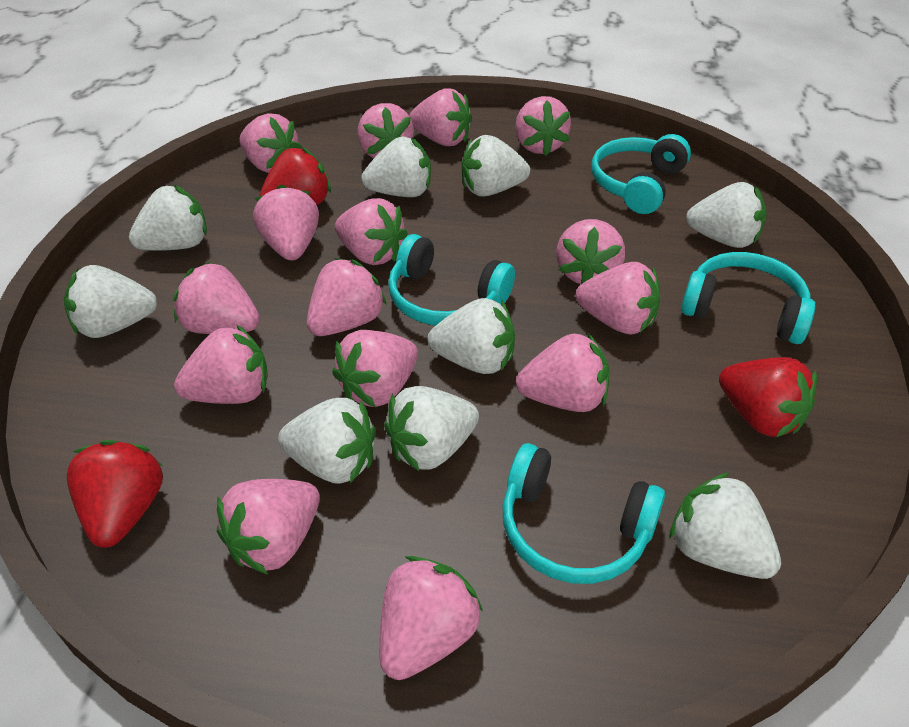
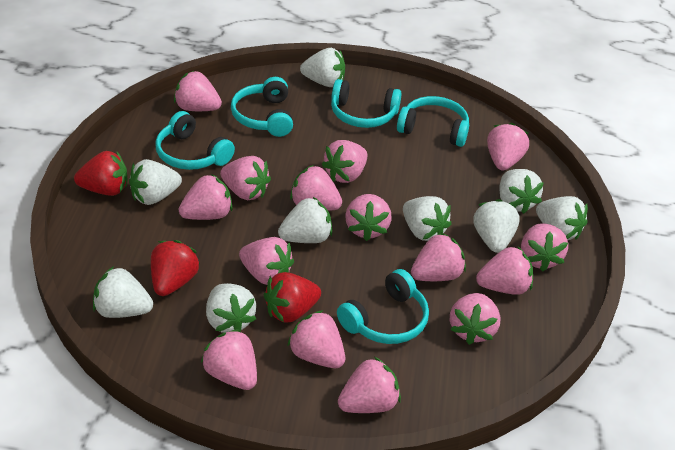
turquoise headphones: [388,234,515,326] [502,443,665,584] [592,134,691,214] [681,252,816,344] = 4 -> [155,111,235,170] [231,77,293,137] [331,79,402,128] [337,269,429,344] [397,96,469,147] = 5

